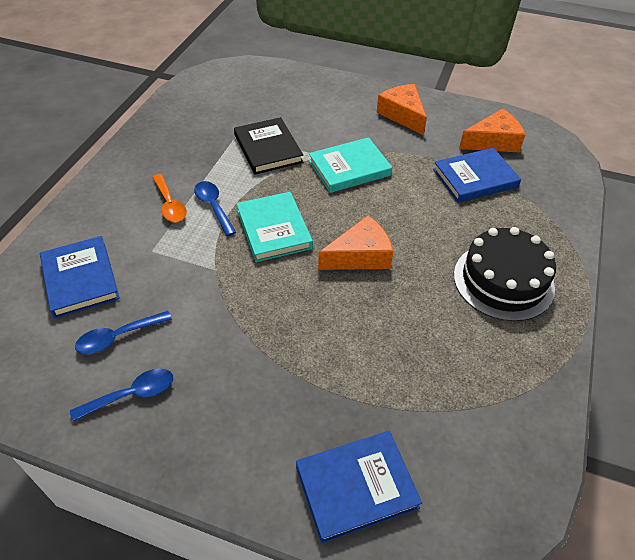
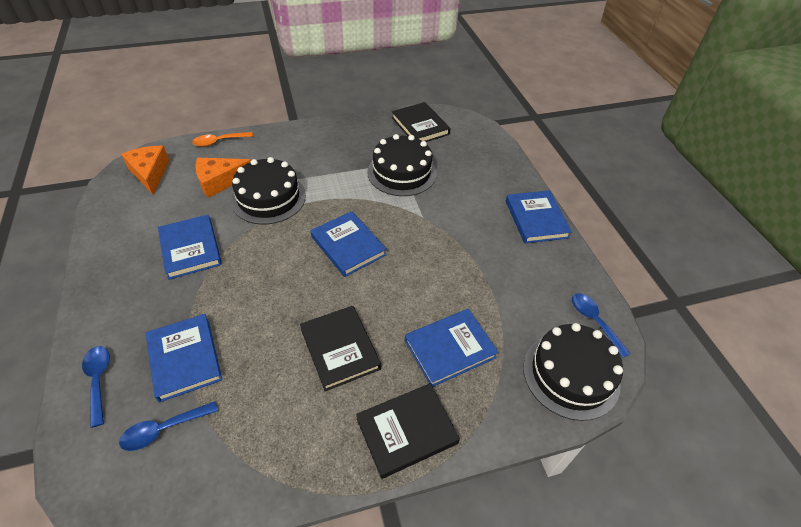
black book: [234,117,303,174] = 1 -> [300,306,381,391] [356,383,460,479] [392,102,450,142] = 3
black cake: [454,227,556,321] = 1 -> [231,157,306,225] [367,134,437,196] [523,323,623,421] = 3
blue book: [40,236,120,318] [296,431,422,544] [433,148,521,203] = 3 -> [146,314,222,402] [158,215,222,279] [311,211,387,277] [405,309,499,387] [506,190,572,243] = 5
orange cheese: [318,215,394,270] [377,84,427,135] [459,109,525,152] = 3 -> [121,146,169,195] [195,158,251,198] = 2
turquoise book: [236,192,313,262] [309,137,392,193] = 2 -> none = 0

